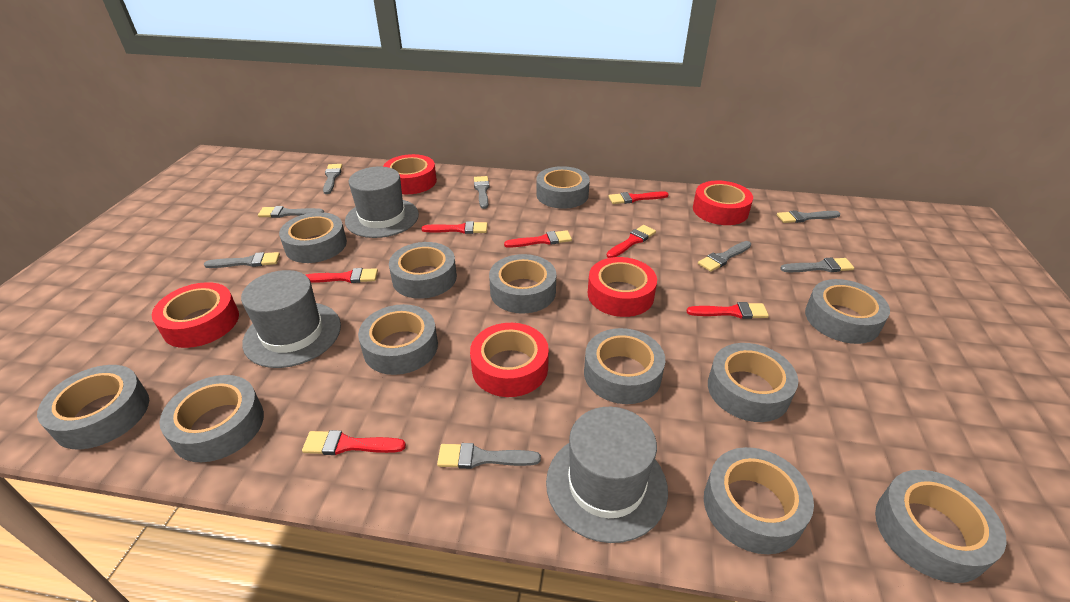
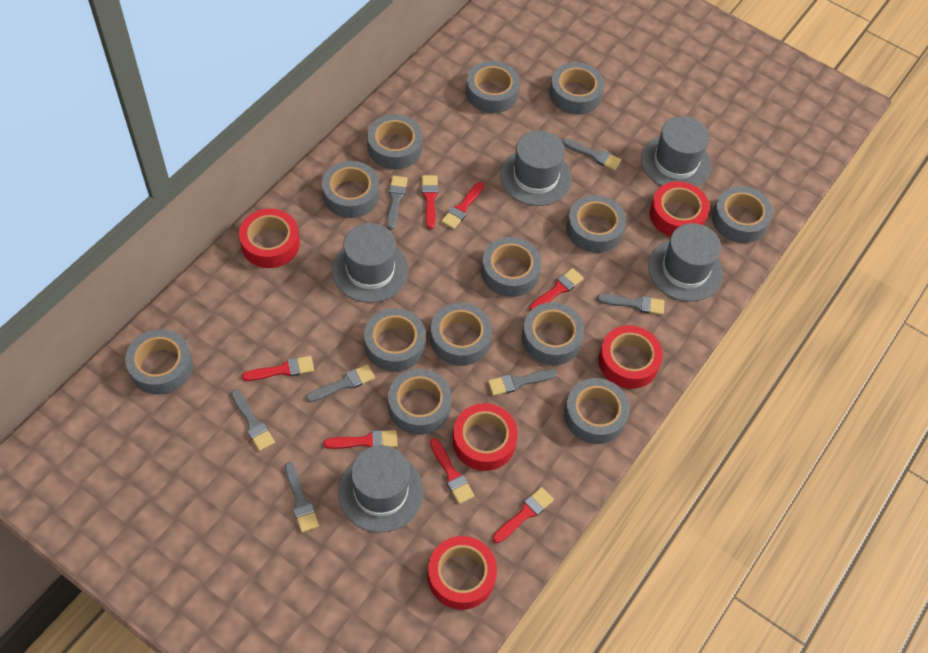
grey brush: [204,252,280,268] [258,206,324,218] [323,164,342,194] [437,443,541,469] [474,176,490,209] [698,241,751,272] [777,210,841,223] [780,258,854,272] = 8 -> [231,389,275,451] [285,462,319,532] [306,364,375,402] [387,176,408,230] [488,369,557,396] [562,138,622,170] [597,294,665,315] = 7
grey hat: [241,270,341,368] [345,167,419,238] [546,407,668,543] = 3 -> [332,223,409,303] [338,445,424,533] [500,130,572,206] [641,116,711,187] [648,223,723,302] = 5
grey tape: [37,365,149,449] [159,375,264,462] [279,212,347,263] [358,304,438,375] [389,242,457,299] [489,254,556,314] [536,166,590,209] [584,328,665,404] [704,447,814,554] [708,343,798,422] [805,279,890,344] [875,470,1007,583] = 12 -> [125,329,193,395] [322,161,379,218] [364,308,426,372] [367,114,423,169] [388,369,452,435] [430,303,492,366] [466,61,520,113] [481,237,541,297] [522,302,584,365] [549,62,604,115] [564,378,630,444] [566,195,626,253] [712,186,773,243] = 13

